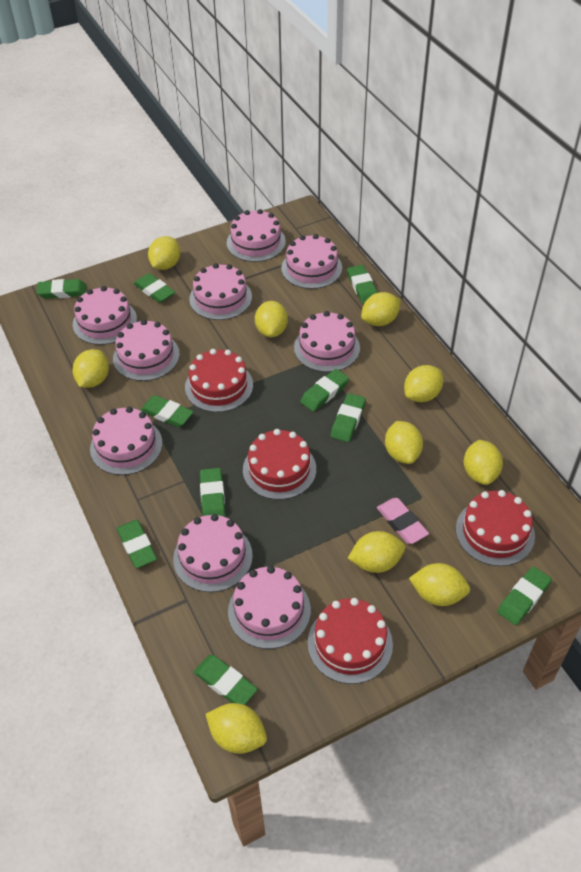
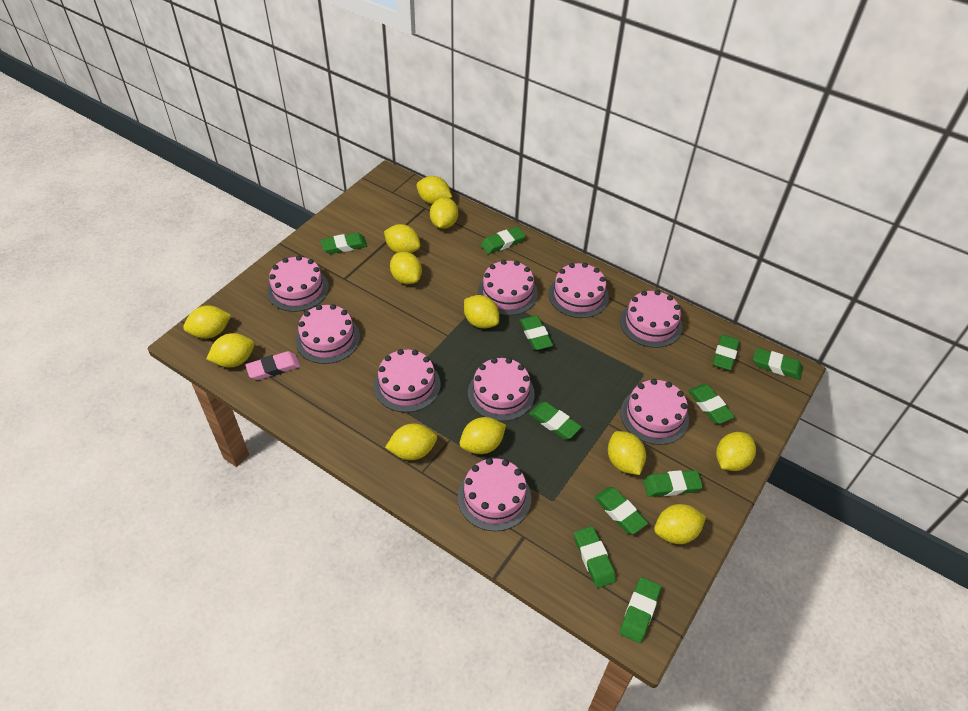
green eraser: [36,279,87,299] [117,520,157,568] [134,273,175,303] [140,395,193,427] [194,655,258,705] [200,468,226,517] [300,369,349,412] [331,393,366,442] [347,265,378,304] [497,566,552,625] = 10 -> [320,233,367,254] [481,227,526,254] [519,315,553,350] [529,402,581,439] [574,526,616,588] [594,487,648,534] [619,577,661,643] [643,470,703,497] [688,384,735,424] [713,335,740,371] [753,348,803,380] = 11
red cake: [185,349,253,412] [243,429,316,500] [308,598,393,684] [456,490,535,566] = 4 -> none = 0
yellow lemon: [72,349,109,388] [148,236,180,270] [206,703,267,754] [255,301,288,338] [348,531,405,573] [361,292,401,326] [385,421,423,464] [404,365,443,402] [409,563,470,606] [464,440,503,485] = 10 -> [183,305,231,339] [206,333,254,367] [384,224,420,253] [385,424,437,460] [390,252,422,284] [416,176,452,204] [430,197,458,229] [460,417,506,454] [464,295,499,329] [608,431,646,475] [654,504,706,544] [716,432,756,471] = 12

